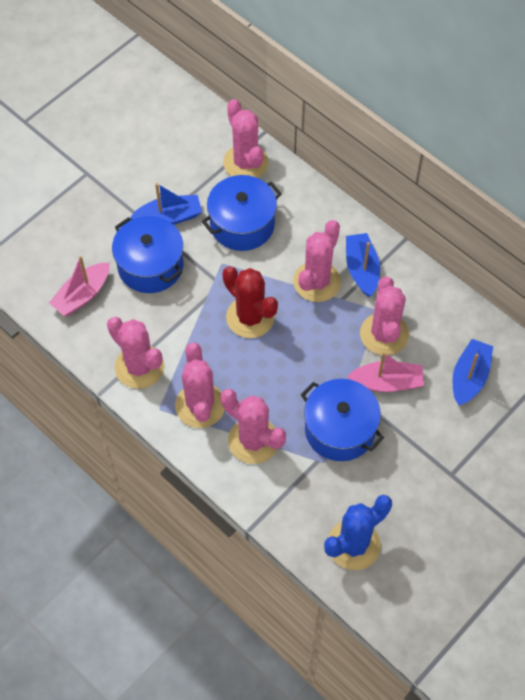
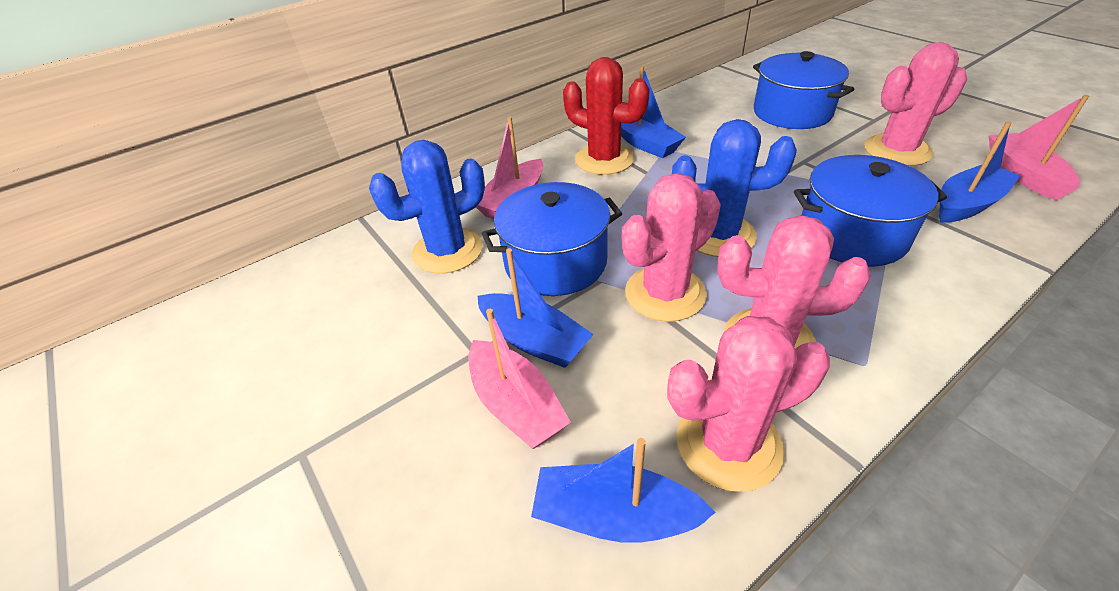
blue boat: [130,183,202,225] [346,233,380,297] [452,339,493,406] = 3 -> [477,248,594,368] [531,438,716,543] [621,66,686,158] [939,121,1021,223] = 4
blue cactus: [324,495,392,570] = 1 -> [369,140,485,274] [672,119,797,257] = 2
pink boat: [49,256,110,316] [347,352,424,392] = 2 -> [469,309,571,449] [476,116,543,219] [989,95,1089,200] = 3
pink cactus: [107,317,164,389] [175,342,225,428] [221,389,286,464] [223,99,268,178] [293,220,341,302] [360,276,409,355] = 6 -> [622,173,721,322] [667,316,830,492] [717,215,871,348] [864,42,967,166] = 4

